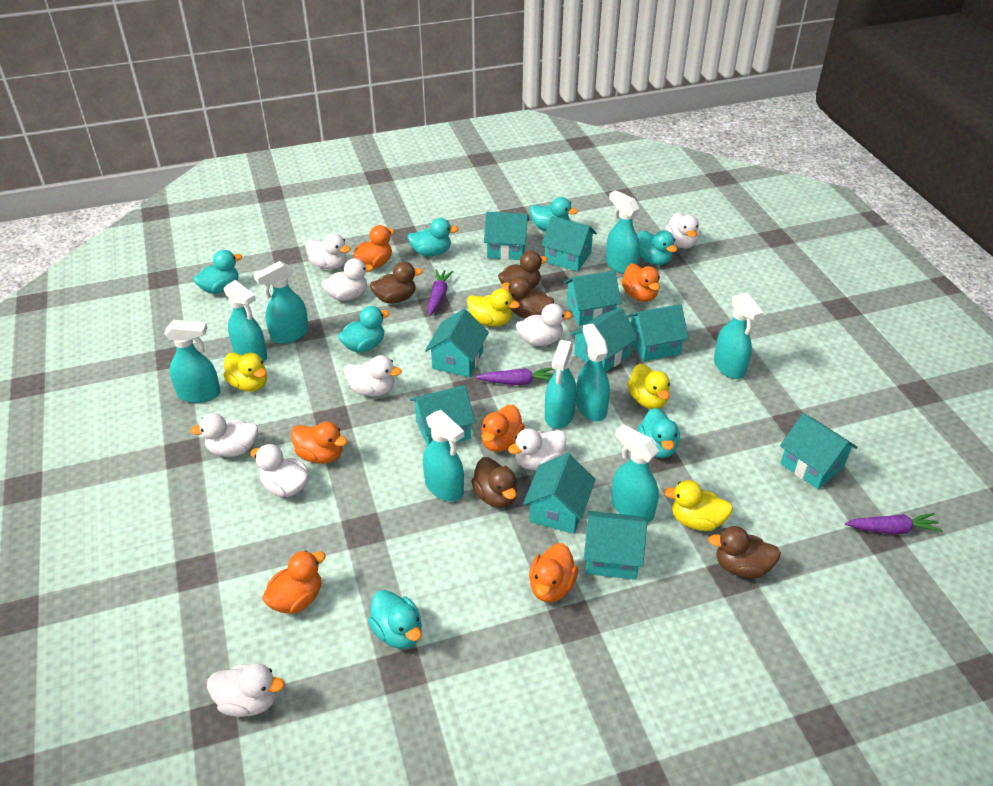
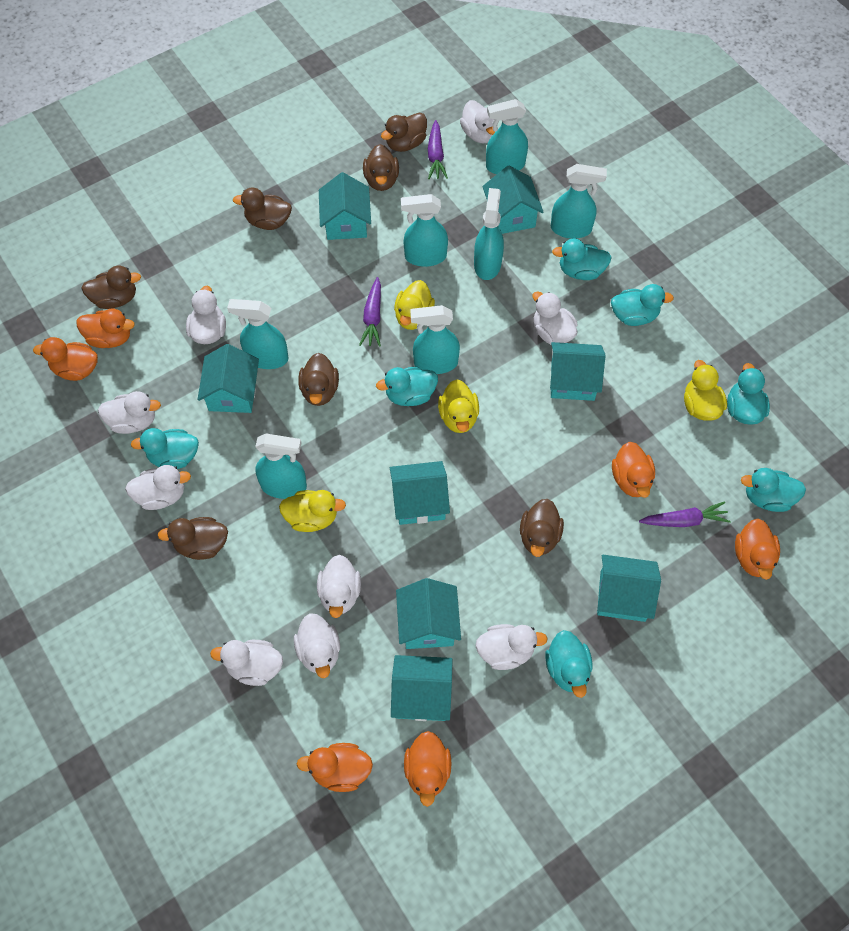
brown duck: [370,262,423,304] [471,457,517,508] [498,251,548,290] [501,276,554,319] [708,526,781,578] = 5 -> [81,266,141,309] [158,517,228,560] [233,187,292,230] [298,353,339,406] [363,144,399,191] [381,113,427,152] [520,499,564,557] = 7
turquoise house: [410,385,475,446] [425,309,489,377] [484,212,529,260] [523,453,596,534] [541,216,597,272] [564,271,621,326] [570,307,639,372] [584,511,647,580] [627,304,689,362] [780,413,857,489] = 10 -> [198,344,259,413] [319,172,371,240] [390,461,450,525] [391,655,453,721] [396,578,461,649] [482,166,544,234] [550,342,605,401] [597,555,661,622] = 8
turquoise spray bottle: [164,320,221,403] [224,280,267,362] [254,261,309,344] [423,410,464,501] [545,340,577,429] [576,323,610,421] [606,190,640,274] [611,424,659,523] [714,292,763,379] = 9 -> [227,299,288,369] [255,434,307,499] [401,194,448,267] [410,305,460,374] [474,188,504,280] [486,99,528,174] [551,164,607,239] = 7

